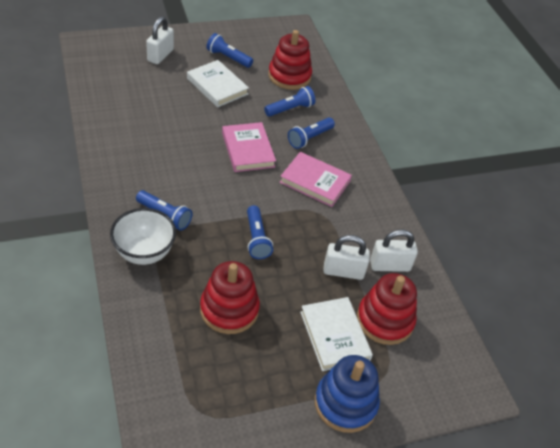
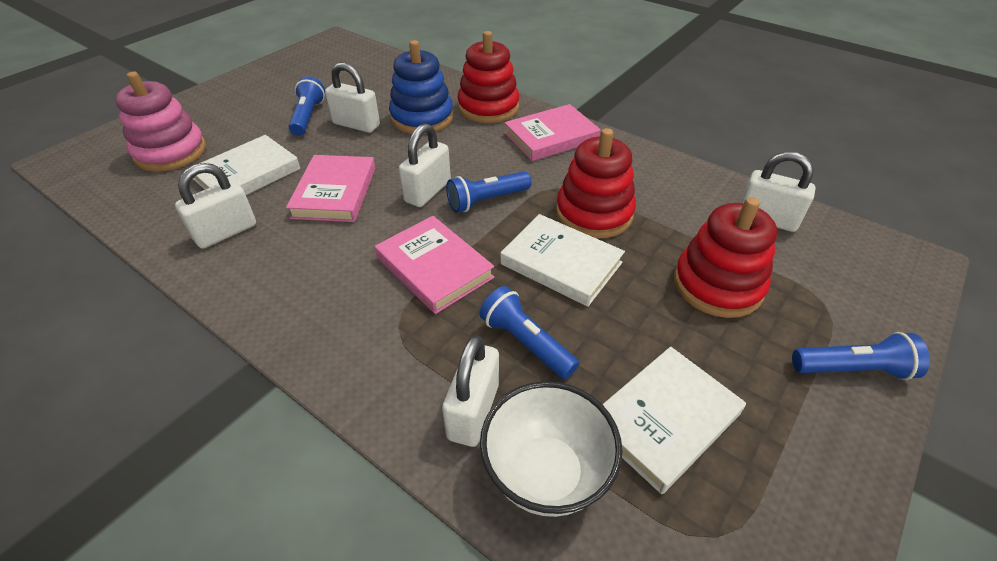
blue flashlight: [136,190,192,231] [206,33,253,68] [247,205,273,259] [264,86,315,117] [288,118,335,149] = 5 -> [289,76,325,136] [446,171,532,213] [479,286,579,379] [792,332,930,380] = 4
pink book: [222,122,276,172] [280,152,352,207] = 2 -> [286,155,376,222] [375,216,494,314] [504,104,601,161] = 3
pink stacking toy: none = 0 -> [115,72,206,172] = 1
white book: [187,60,249,107] [300,297,373,371] = 2 -> [193,135,300,195] [501,214,625,307] [602,347,746,494] = 3
white padlock: [146,16,174,64] [323,235,370,280] [370,229,418,272] = 3 -> [175,163,256,249] [325,62,380,133] [399,123,451,207] [442,335,499,447] [740,151,816,232] = 5

